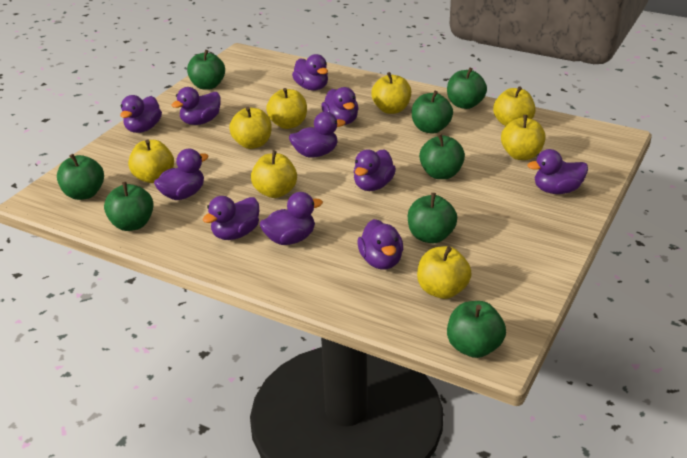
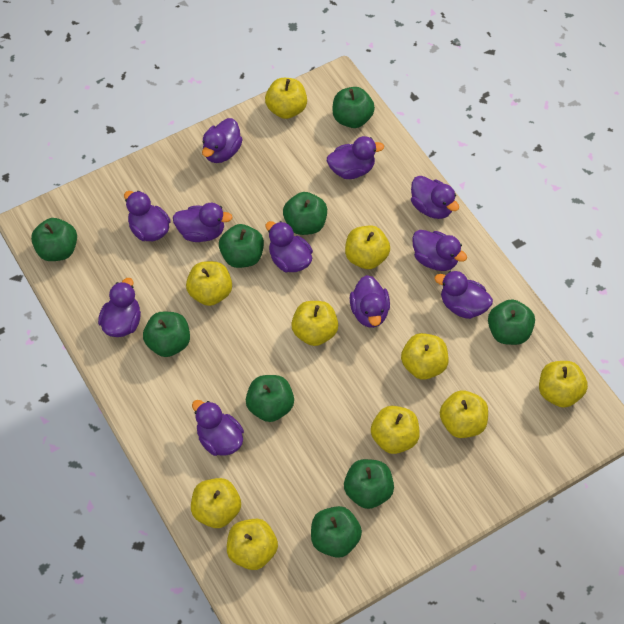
green apple: [57,154,104,200] [104,182,154,231] [187,50,225,90] [408,193,457,243] [412,91,453,134] [419,133,465,179] [447,67,487,109] [447,301,506,358] = 8 -> [31,218,77,261] [143,311,190,357] [219,224,264,268] [246,375,294,422] [283,192,327,235] [311,506,362,558] [333,87,375,128] [344,459,394,509] [488,299,535,345] = 9
yellow apple: [128,139,174,183] [229,107,272,149] [251,151,297,198] [266,88,307,129] [371,72,411,114] [417,246,472,299] [493,86,535,126] [501,115,545,160] = 8 -> [186,261,232,306] [191,478,241,528] [227,519,278,570] [265,78,307,119] [291,301,338,346] [345,226,390,269] [371,406,420,454] [401,333,449,380] [440,390,488,438] [539,361,588,408] = 10

